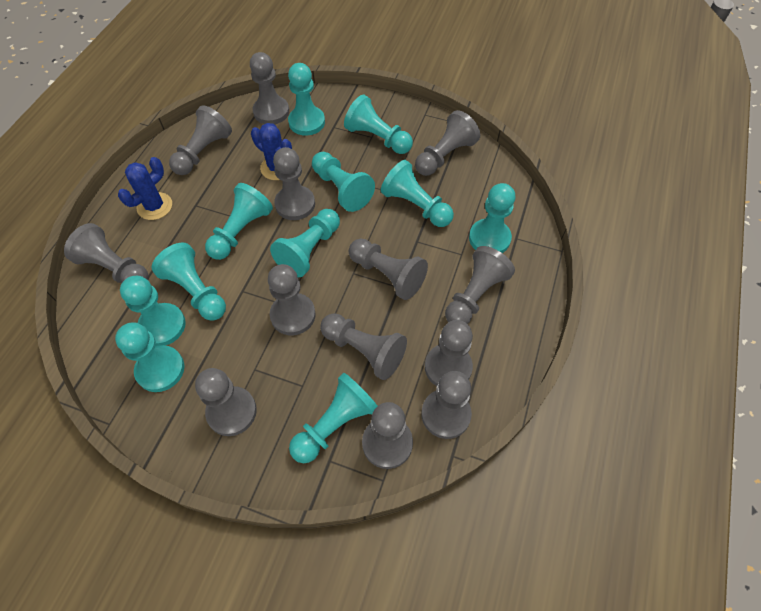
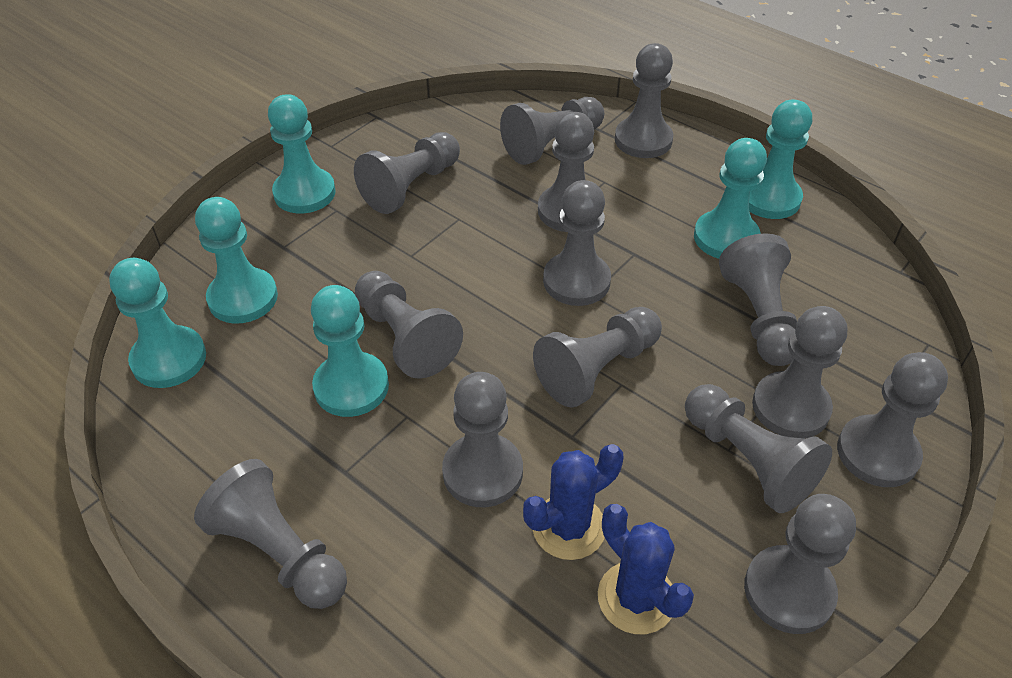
grey pawn: [64,223,149,283] [169,105,232,175] [195,368,257,436] [250,52,289,124] [268,264,316,335] [273,147,315,220] [320,313,407,380] [349,238,428,300] [362,402,413,469] [415,110,480,176] [421,371,472,439] [425,320,473,386] [445,246,515,324] = 13 -> [194,459,347,609] [354,132,460,214] [355,271,463,379] [442,372,523,507] [500,97,604,165] [533,307,662,408] [538,112,594,232] [543,180,611,306] [615,43,673,158] [685,384,832,513] [719,233,797,366] [744,494,856,634] [752,306,847,438] [837,352,948,487] = 14
turquoise pawn: [115,322,185,392] [120,276,186,346] [151,243,226,321] [205,183,273,260] [270,209,340,277] [288,63,325,136] [289,373,377,463] [312,152,375,212] [344,95,413,154] [381,160,454,227] [469,183,515,253] = 11 -> [109,258,206,388] [195,197,278,324] [268,94,336,213] [311,285,389,417] [694,138,767,259] [749,100,812,219] = 6

